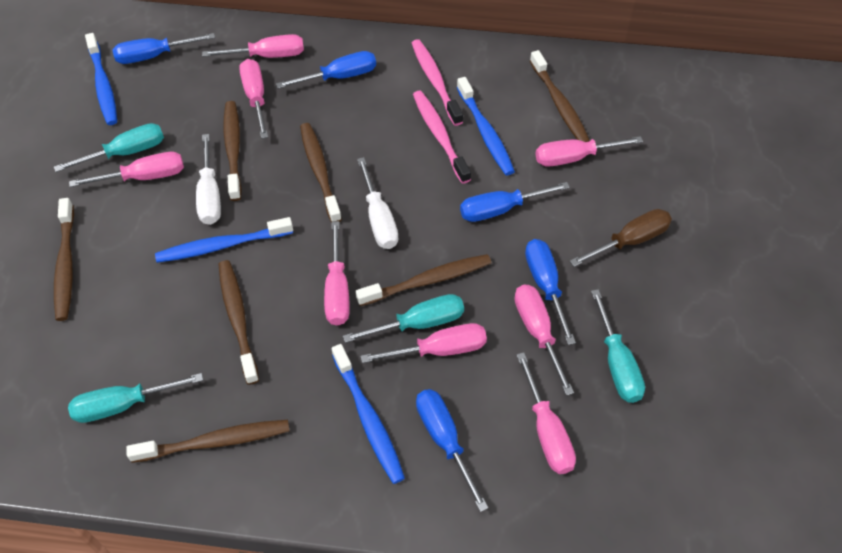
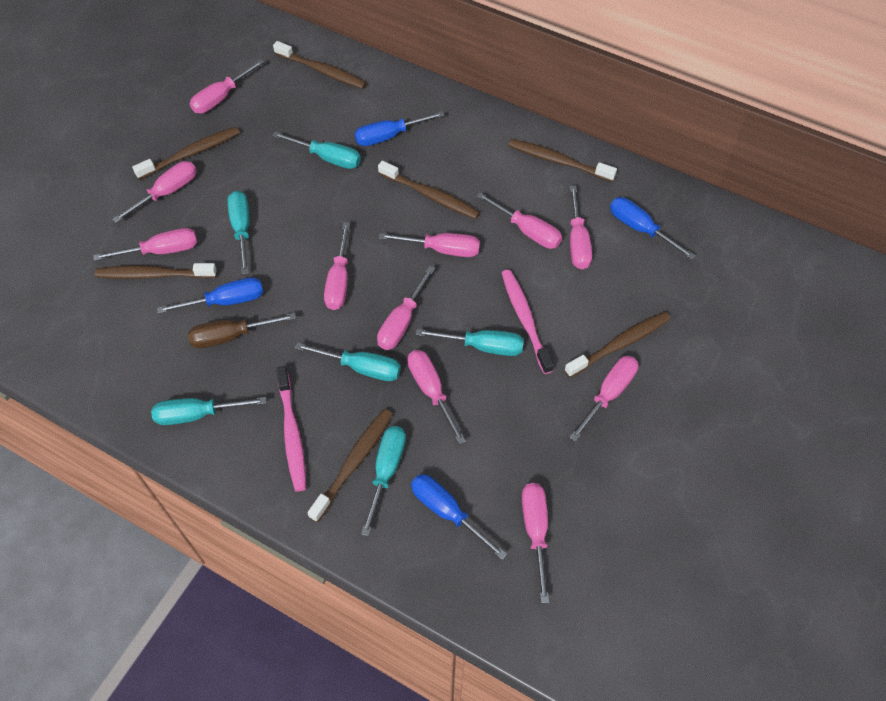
blue screwdriver: [112,33,215,64] [276,51,376,89] [416,389,488,512] [460,182,570,222] [525,239,576,345] = 5 -> [157,277,263,314] [354,111,445,146] [411,474,507,560] [610,197,696,260] = 4
blue toothbrush: [85,33,117,125] [155,217,293,263] [332,344,405,484] [457,77,515,175] = 4 -> none = 0
pink screwdriver: [69,152,184,187] [202,34,304,58] [239,59,268,139] [324,221,350,326] [361,323,487,363] [514,285,574,396] [516,352,576,474] [535,136,643,167] = 8 -> [93,228,197,261] [112,161,197,223] [190,59,264,113] [324,222,350,310] [377,266,435,350] [379,233,480,257] [407,350,466,445] [476,192,562,249] [522,483,549,603] [569,356,638,442] [570,186,592,269] = 11
turquoise screwdriver: [54,123,164,172] [68,373,203,423] [343,294,464,343] [591,289,645,403] = 4 -> [151,397,266,425] [227,191,250,274] [272,132,361,169] [295,343,401,381] [361,426,406,536] [416,329,524,356] = 6
white screwdriver: [196,134,221,225] [357,157,398,249] = 2 -> none = 0

